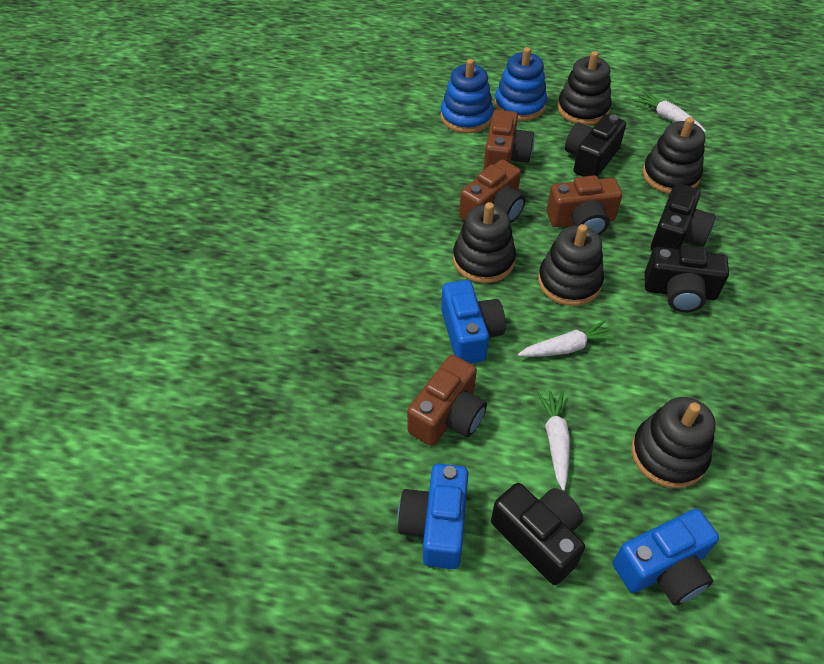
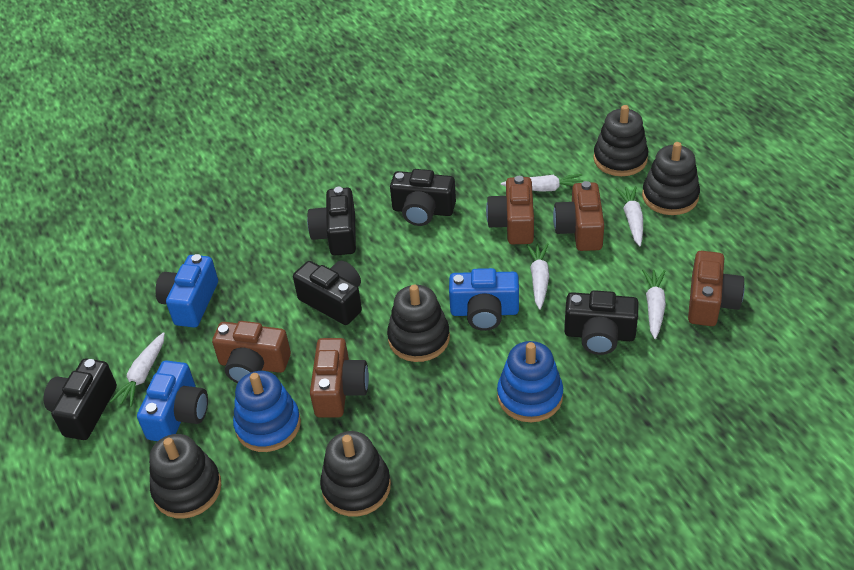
black camera: [491,483,585,585] [565,114,626,177] [645,245,729,313] [651,183,715,251] = 4 -> [44,358,117,440] [293,261,362,325] [307,187,356,255] [390,169,456,226] [564,290,639,355] = 5
brown camera: [407,355,487,446] [459,160,526,223] [483,110,534,170] [547,175,622,235] = 4 -> [212,321,291,383] [310,338,369,418] [486,176,534,244] [553,181,604,251] [688,251,745,326] = 5
white carrot: [518,320,617,357] [537,391,570,491] [633,92,706,132] = 3 -> [110,332,165,407] [501,174,583,192] [526,243,549,310] [615,186,643,246] [642,269,666,339] = 5

